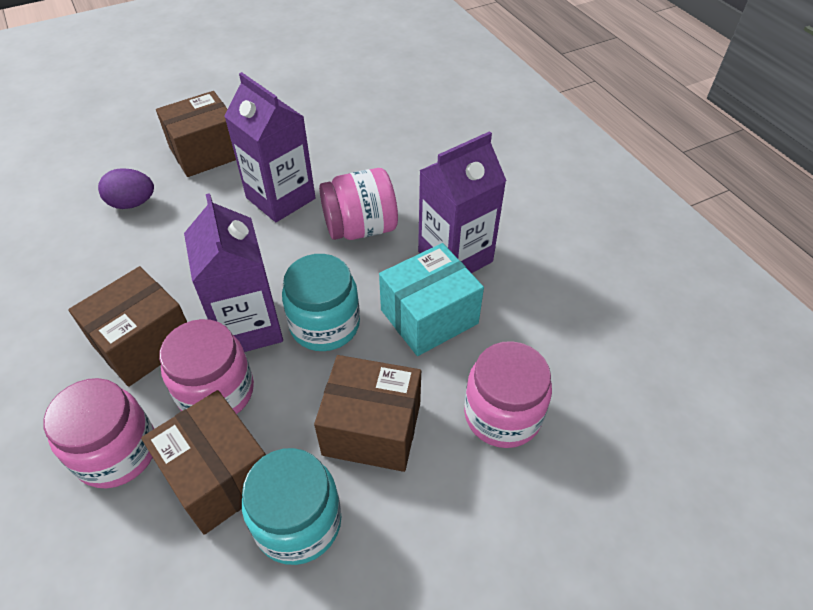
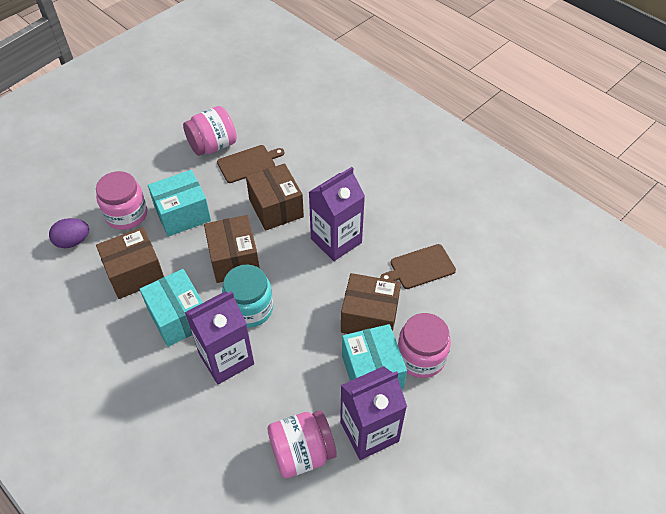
brown cutting board: none = 0 -> [217,145,284,183] [380,244,456,289] = 2
turquoise box: [379,243,484,356] = 1 -> [140,269,203,347] [148,170,211,237] [342,324,407,390] = 3
turquoise jar: [242,448,342,565] [282,254,360,351] = 2 -> [222,265,273,328] = 1

